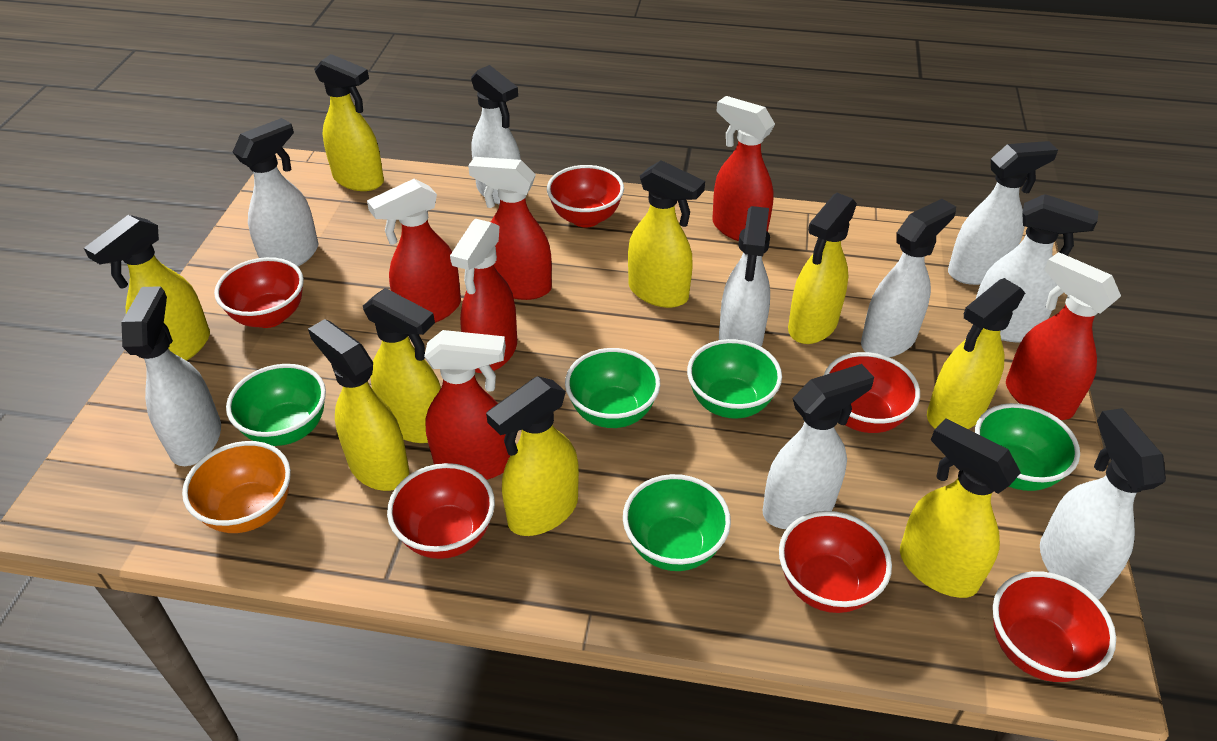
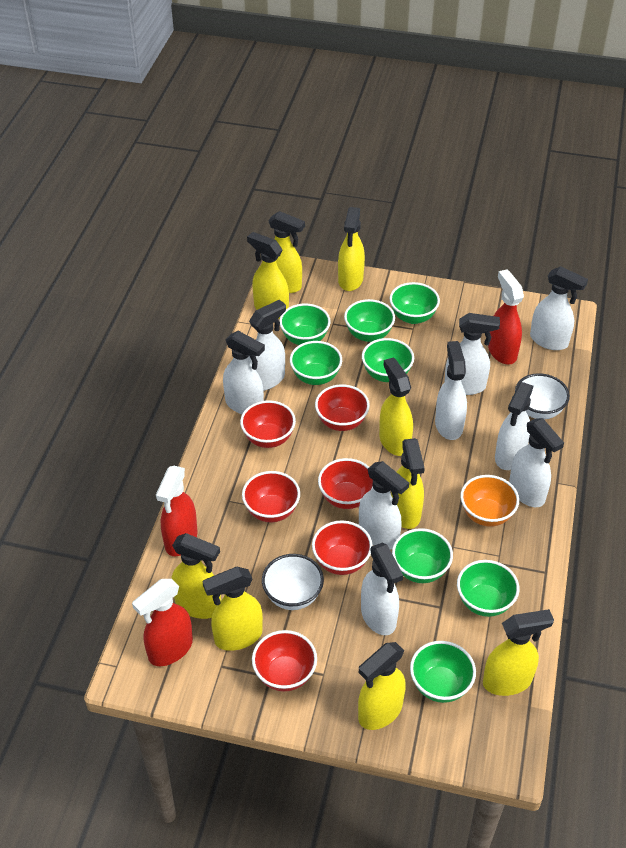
green bowl: [226,364,326,446] [565,348,660,428] [623,474,731,571] [687,339,782,419] [975,403,1080,491] = 5 -> [279,303,331,345] [290,341,342,385] [344,299,395,342] [362,338,414,382] [390,282,440,324] [392,528,453,583] [410,641,476,703] [457,560,519,617] = 8
red spray bottle: [367,179,461,323] [424,330,510,480] [450,219,517,373] [468,157,552,300] [712,96,775,241] [1006,252,1121,420] = 6 -> [132,579,193,666] [156,466,197,556] [488,269,524,364] = 3
white bowl: none = 0 -> [262,554,324,610] [515,373,570,419] = 2

